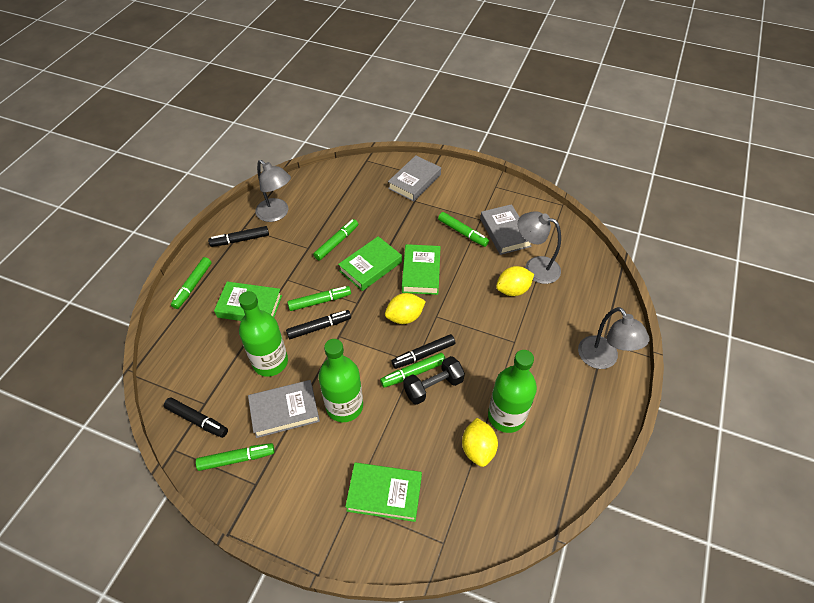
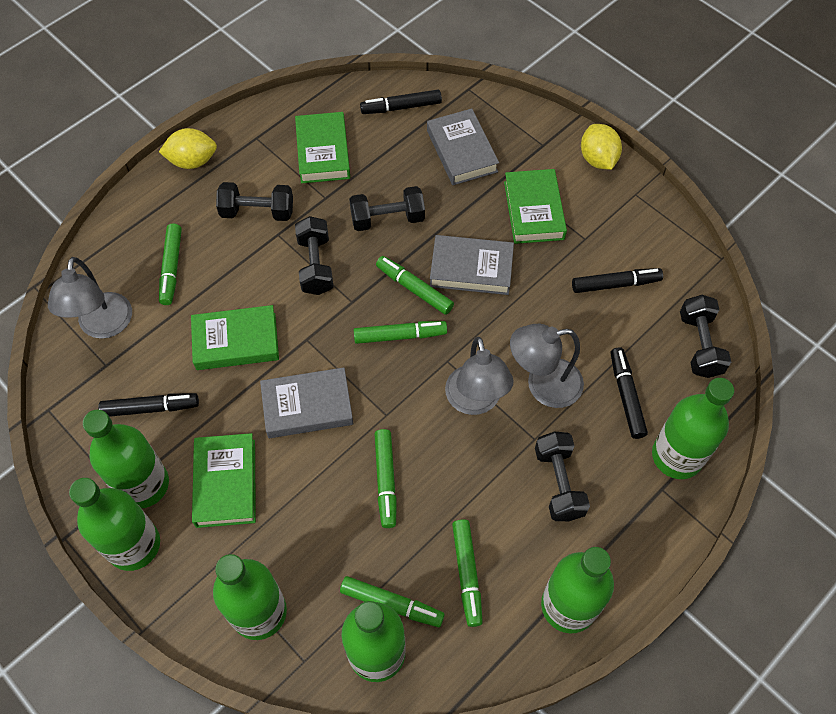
black dumbbell: [403,356,465,405] = 1 -> [216,182,293,221] [295,216,333,295] [349,186,425,231] [535,432,590,521] [680,295,731,378] = 5
green bottle: [239,291,288,377] [318,339,363,422] [488,350,537,433] = 3 -> [69,478,160,571] [83,410,169,508] [213,554,287,640] [341,601,406,682] [541,547,614,634] [652,378,734,479] = 6
yellow lemon: [385,293,426,324] [462,418,498,467] [496,266,534,296] = 3 -> [159,128,217,169] [581,124,622,170] = 2

